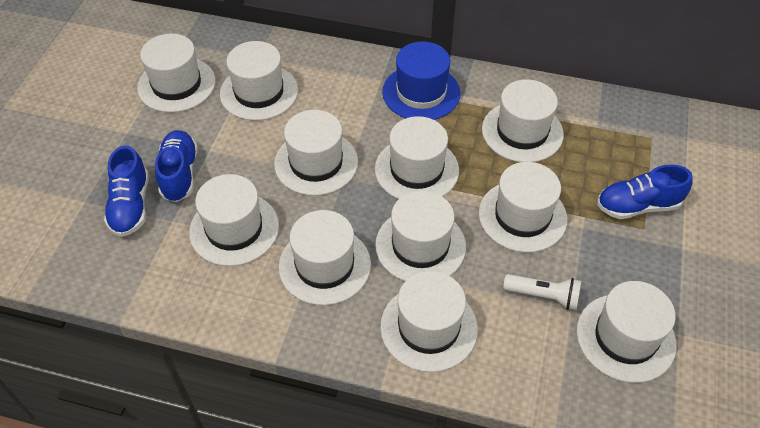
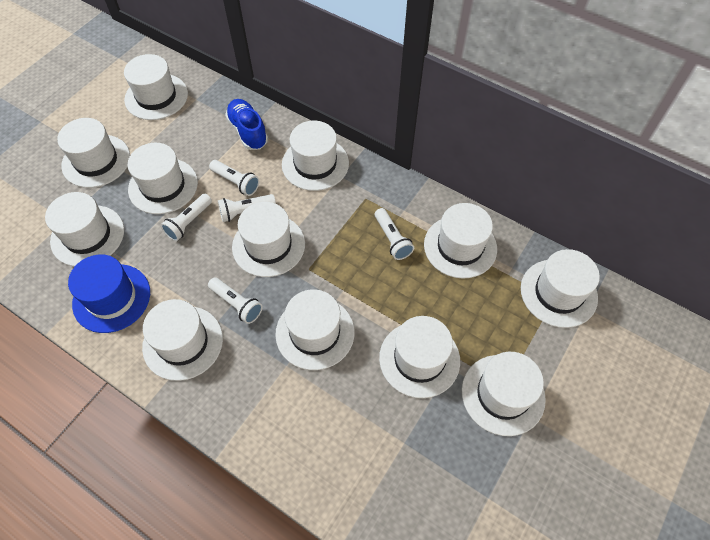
blue shoe: [104,145,149,237] [155,130,198,202] [597,165,693,219] = 3 -> [225,99,268,150] = 1
white flashlight: [503,274,581,310] = 1 -> [161,194,212,241] [208,277,263,324] [209,160,259,196] [218,194,276,222] [375,208,414,260] = 5
white hat: [137,34,216,113] [189,174,279,266] [220,41,298,121] [274,110,358,196] [279,210,371,305] [375,116,459,199] [375,191,466,281] [380,271,478,372] [479,162,567,253] [482,80,564,162] [576,281,677,383] = 11 -> [45,192,124,267] [57,118,130,188] [124,54,188,120] [128,143,198,214] [142,299,223,381] [232,202,305,277] [275,289,354,370] [282,121,349,191] [379,316,460,398] [424,203,497,279] [461,352,546,436] [521,249,600,328] = 12

